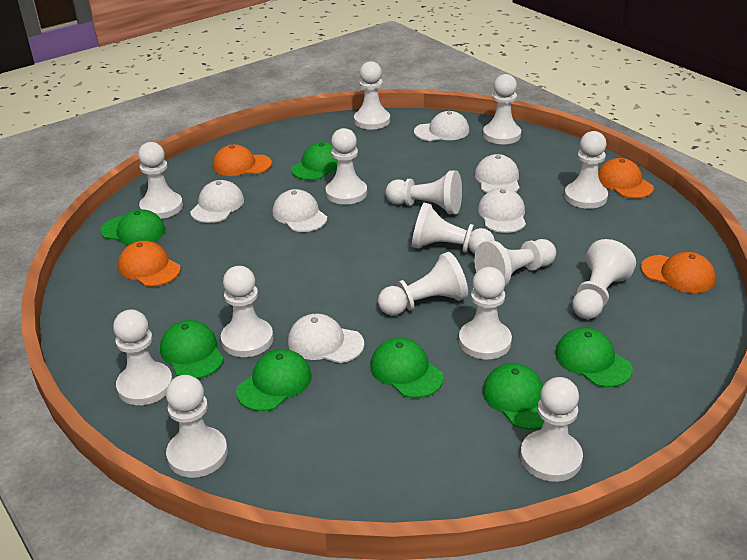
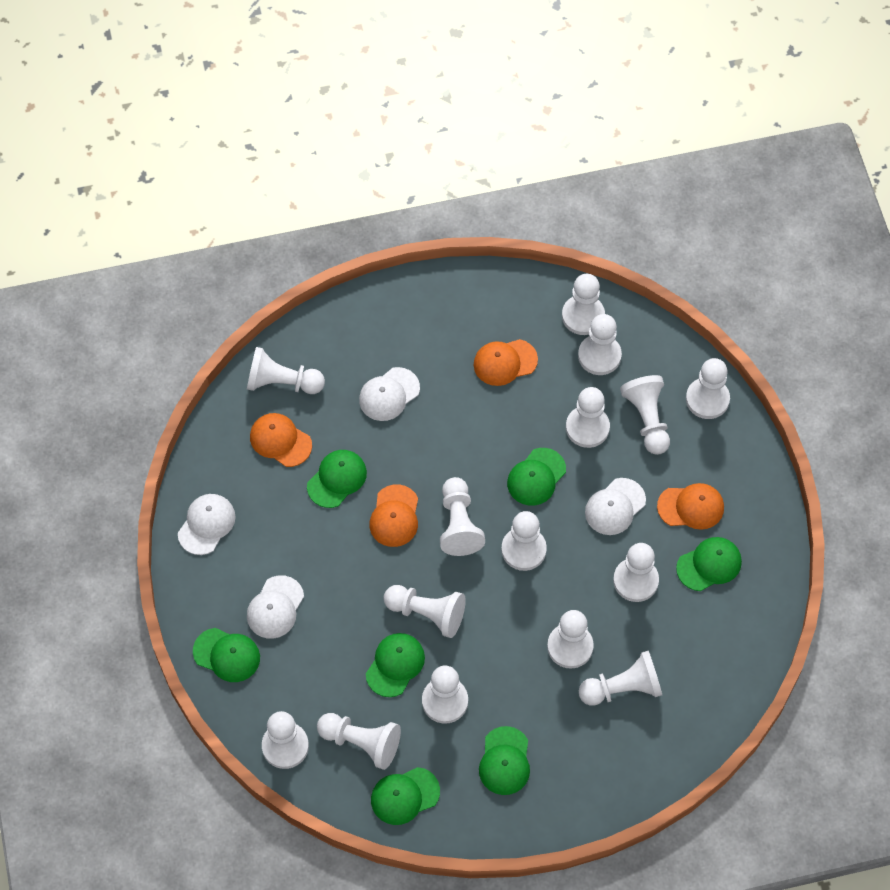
white cap: [190,180,244,223] [272,189,327,232] [288,314,364,363] [414,111,469,141] [475,154,520,193] [478,188,526,233] = 6 -> [178,494,236,555] [247,575,304,639] [359,367,420,421] [585,478,646,535] = 4

